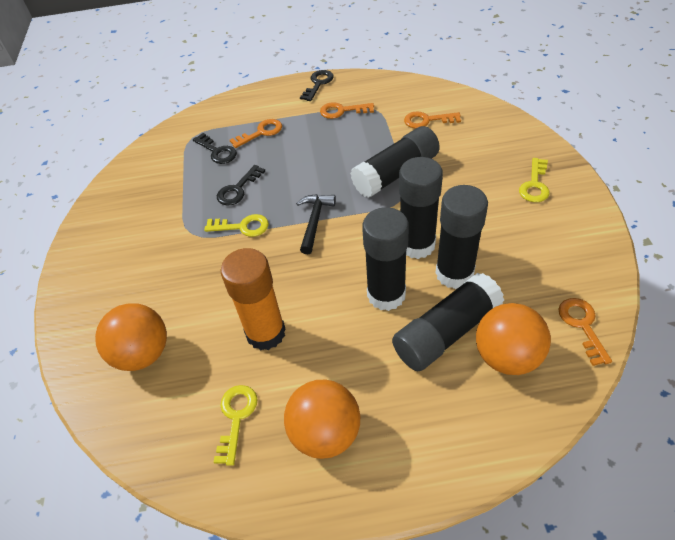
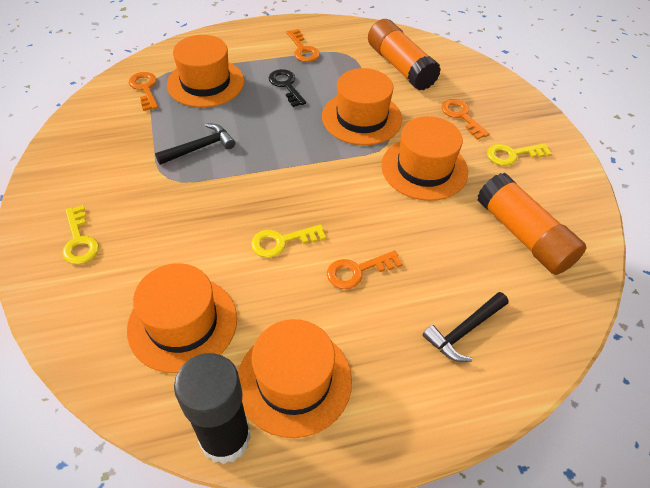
black glue stick: [350,126,440,198] [362,207,409,311] [392,273,504,371] [399,157,443,259] [435,185,488,289] = 5 -> [174,353,251,464] = 1
black hammer: [296,194,336,254] = 1 -> [155,124,235,165] [423,292,509,362] = 2
black key: [193,133,237,164] [217,165,265,205] [300,70,334,101] = 3 -> [269,69,306,107] = 1
orange ball: [95,303,167,371] [284,380,360,459] [476,303,551,375] = 3 -> none = 0
orange glue stick: [221,248,285,350] = 1 -> [368,19,441,90] [477,173,586,275] = 2
orange hat: none = 0 -> [127,263,237,373] [167,35,244,108] [238,319,352,438] [322,68,402,145] [381,116,468,201] = 5

